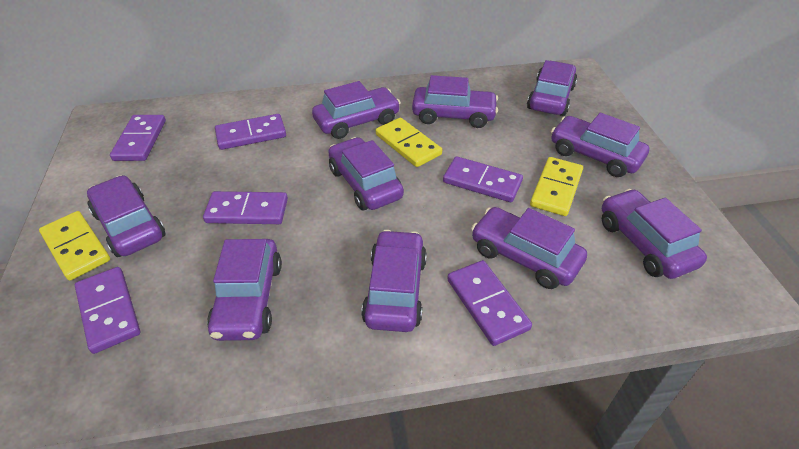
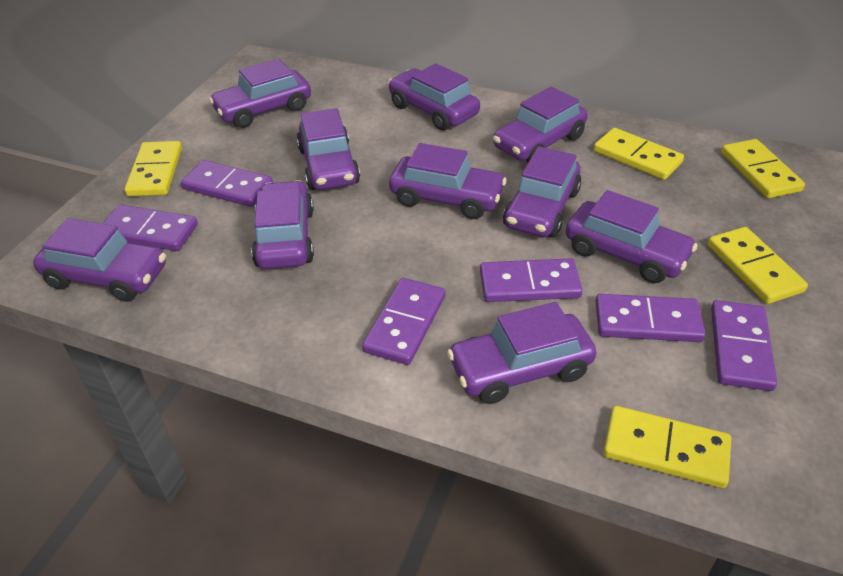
yellow domino: [39,211,110,280] [376,118,442,167] [530,157,583,216] = 3 -> [125,141,182,196] [594,128,684,180] [603,406,731,488] [708,227,808,304] [721,139,805,198] = 5

